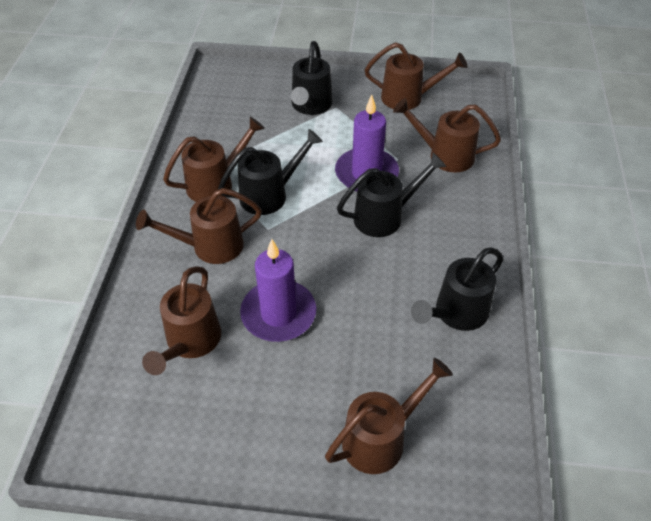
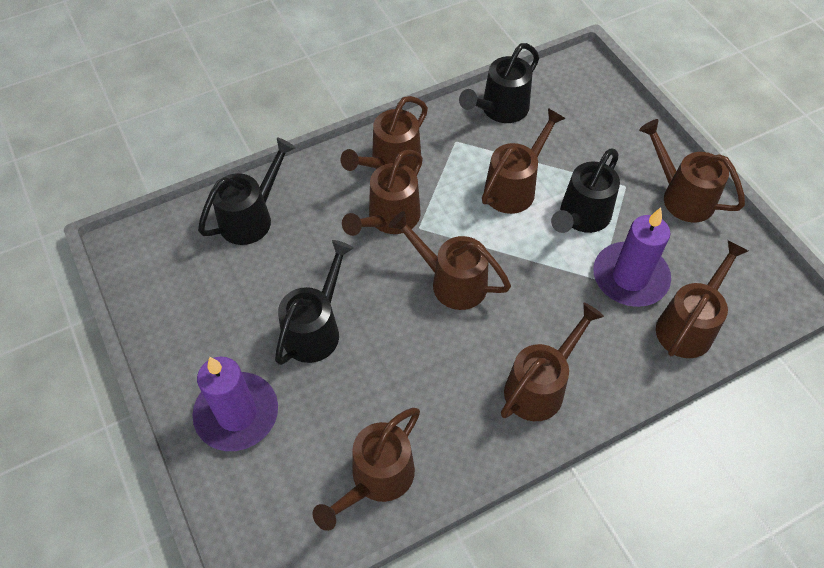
brown watering can: [136,188,262,264] [142,266,221,375] [163,117,265,202] [325,358,453,474] [365,42,467,110] [393,98,501,172] = 6 -> [313,408,420,531] [341,96,428,171] [342,150,423,236] [388,211,511,310] [482,108,566,214] [501,303,604,421] [639,119,745,222] [656,240,748,358] = 8

